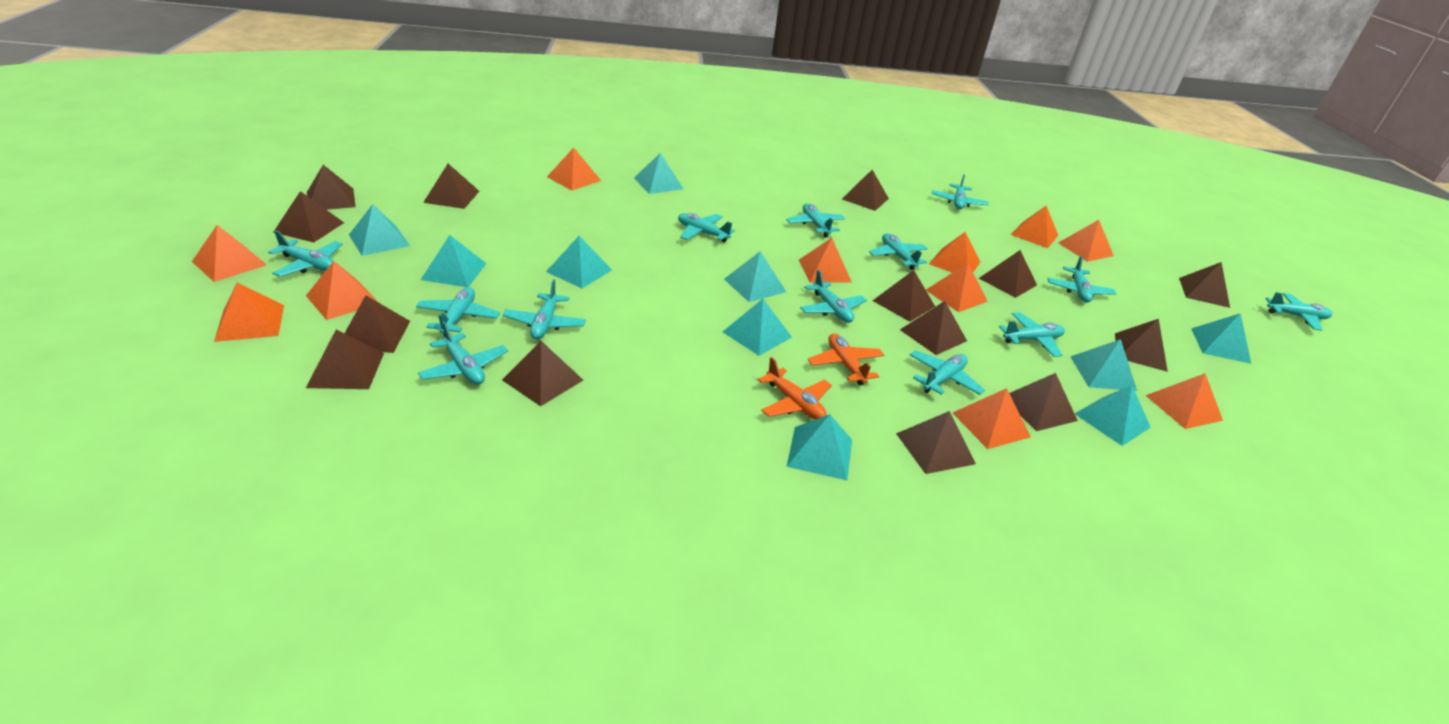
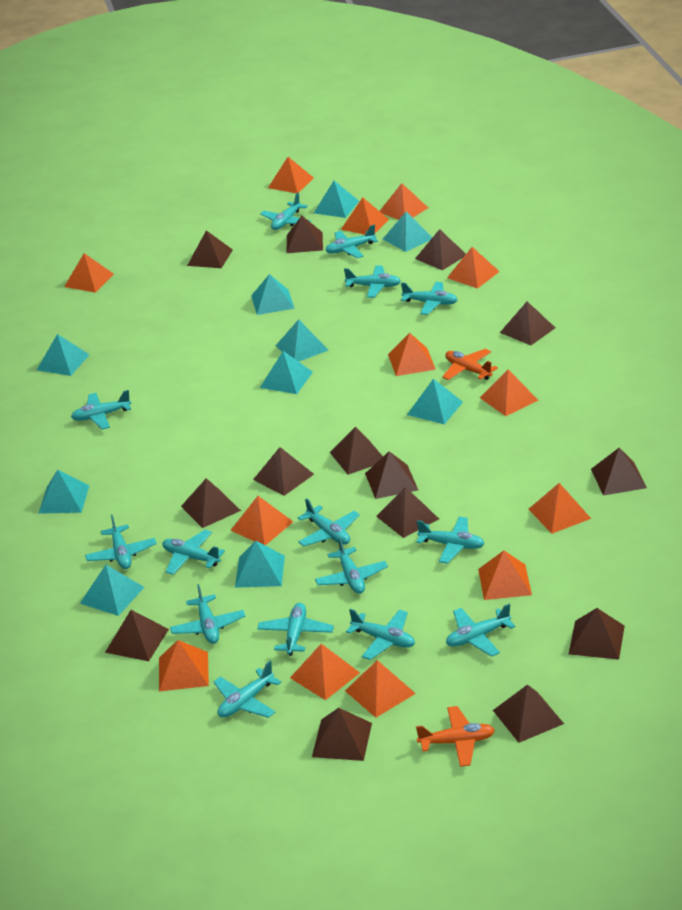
orange pyramid: [192,225,267,282] [214,283,284,342] [306,261,379,320] [547,148,601,191] [799,238,852,283] [926,263,988,312] [929,232,980,273] [953,388,1031,449] [1011,206,1058,248] [1058,220,1114,262] [1145,373,1223,429] = 11 -> [64,253,114,293] [159,640,209,691] [230,496,293,545] [268,157,314,193] [290,644,360,700] [341,197,389,235] [345,660,416,718] [380,183,428,220] [388,333,436,376] [447,247,500,289] [478,551,532,600] [480,370,538,416] [529,483,591,534] = 13
turquoise plane: [268,230,343,277] [416,287,500,336] [418,321,508,385] [503,280,586,339] [678,213,735,242] [786,203,845,237] [800,270,867,323] [869,233,928,270] [910,350,985,395] [932,174,989,209] [999,312,1065,357] [1047,256,1117,302] [1265,292,1332,331] = 13 -> [71,390,131,429] [85,515,157,569] [162,530,225,575] [170,584,246,644] [213,661,281,718] [257,603,334,656] [260,193,311,230] [298,498,360,547] [315,537,388,594] [326,225,378,258] [344,266,401,298] [346,609,415,660] [401,282,458,315] [416,517,485,564] [446,604,515,657] = 15

